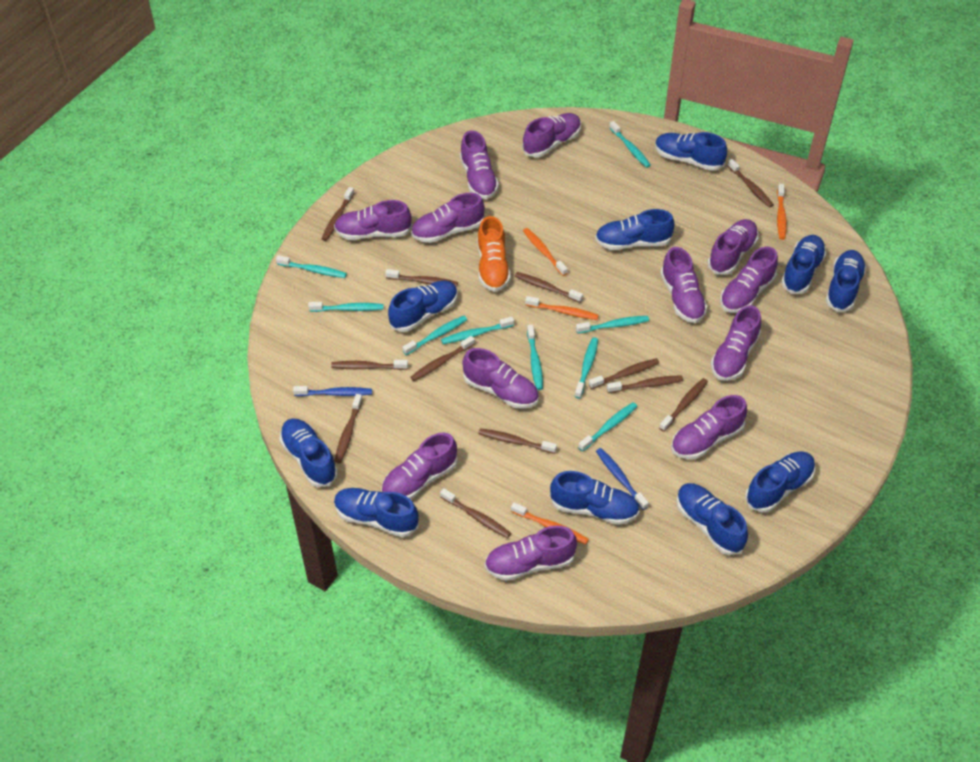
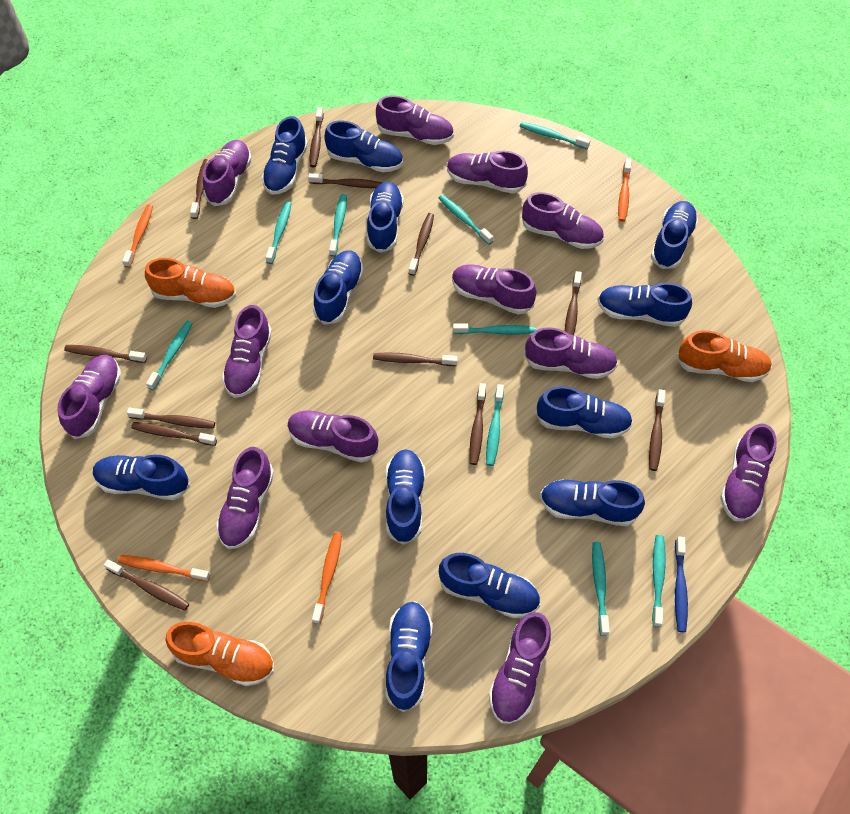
blue shoe: [280,418,338,487] [334,488,419,537] [388,281,458,332] [550,471,639,525] [595,209,674,250] [655,132,727,171] [676,483,748,555] [745,451,815,513] [781,235,826,294] [826,250,866,312] = 10 -> [93,455,190,500] [262,116,308,195] [313,250,364,325] [324,120,403,172] [367,182,404,253] [385,601,433,712] [386,449,425,545] [439,553,540,619] [535,386,633,439] [540,479,645,526] [597,283,692,327] [651,201,698,269] = 12
blue toothbrush: [293,386,372,396] [596,448,649,510] = 2 -> [675,537,688,632] = 1
orange shoe: [477,216,511,292] = 1 -> [145,258,236,308] [165,622,274,686] [676,330,772,382] = 3

